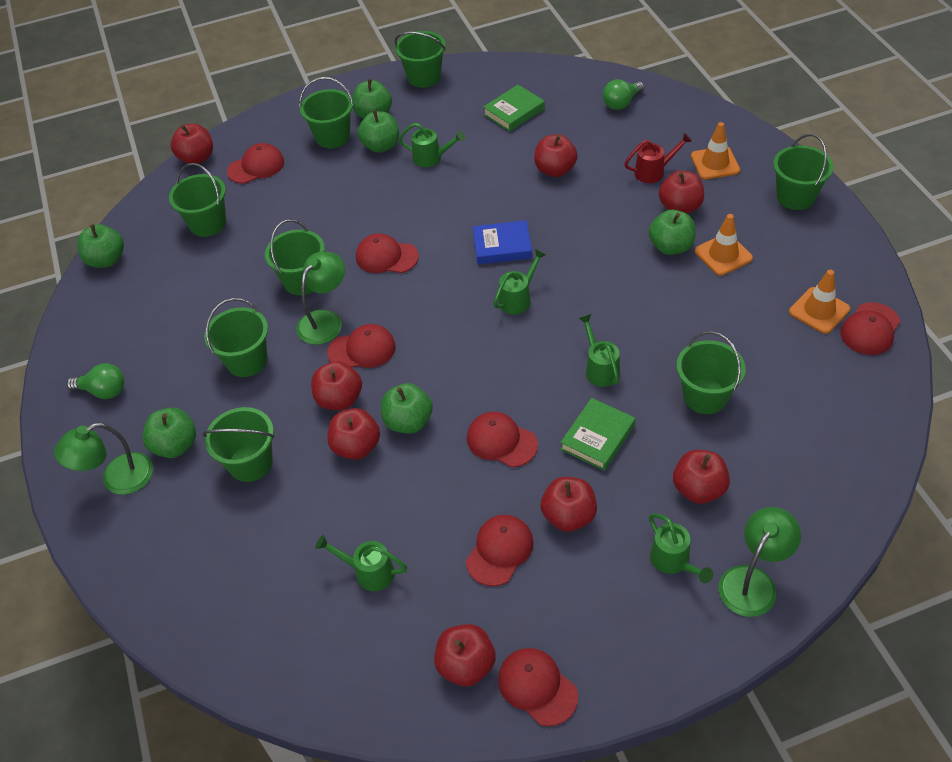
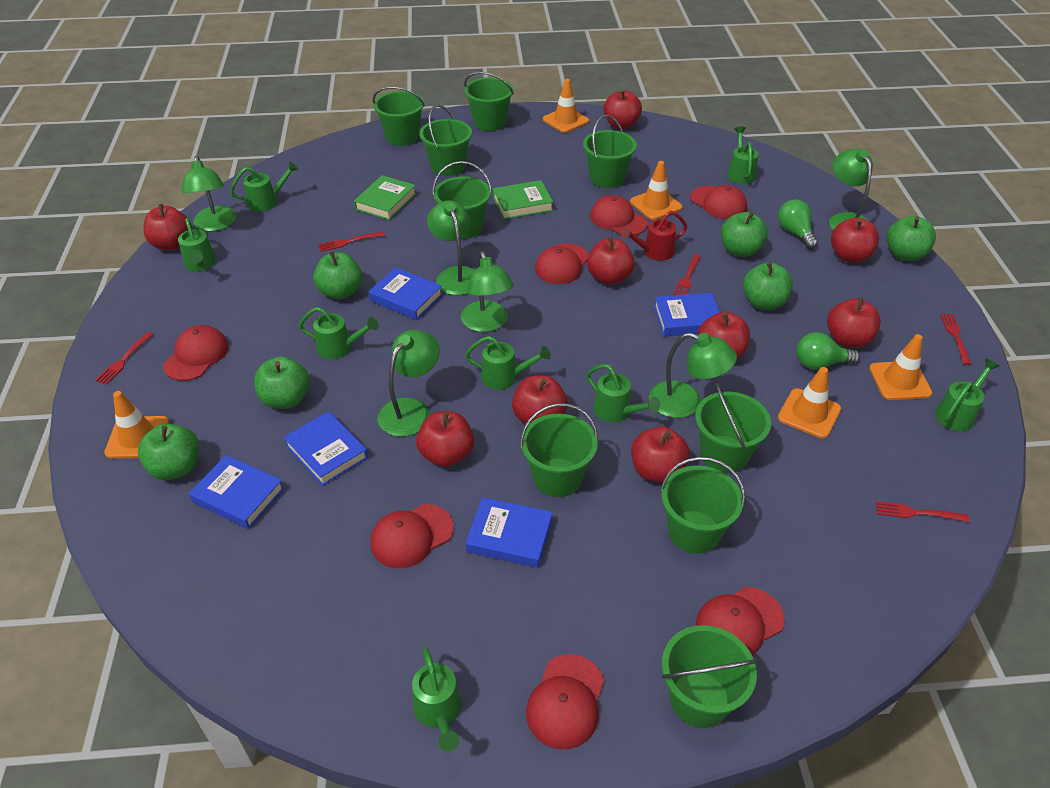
blue book: [473,220,532,264] = 1 -> [189,455,284,529] [283,411,368,486] [368,267,443,320] [466,497,553,568] [654,293,720,336] = 5
green bucket: [169,163,226,237] [203,407,275,482] [204,298,268,377] [265,219,325,296] [299,77,354,148] [395,31,446,88] [676,331,746,414] [773,134,834,210] = 8 -> [373,86,425,146] [419,104,472,176] [432,161,492,239] [464,72,514,131] [520,403,598,497] [583,115,637,188] [660,457,745,554] [662,625,758,728] [695,383,771,473] = 9
green lamp: [54,423,153,495] [296,252,345,345] [718,507,801,617] = 3 -> [182,156,236,232] [378,330,440,437] [427,200,474,295] [461,251,513,332] [649,333,737,418] [829,148,873,230] = 6
green watering can: [315,535,407,591] [399,123,465,167] [493,249,546,314] [579,314,620,387] [649,513,713,583] = 5 -> [178,218,216,271] [230,161,298,212] [299,307,379,359] [412,647,461,752] [465,336,551,389] [586,364,660,422] [727,126,759,184] [935,359,1000,431] = 8
orange traffic cone: [691,122,740,179] [695,214,753,276] [789,270,850,334] = 3 -> [104,391,169,459] [543,79,589,133] [630,161,682,220] [778,367,841,438] [869,334,933,400] = 5
red apple: [171,124,213,164] [311,361,362,410] [327,408,380,460] [434,624,496,686] [534,134,577,177] [541,477,597,532] [659,170,704,214] [673,450,730,504] = 8 -> [143,204,188,250] [416,411,474,467] [512,375,568,424] [587,237,635,285] [603,89,642,129] [631,426,690,483] [698,312,750,359] [827,298,881,348] [831,217,879,263] = 9
red fork: none = 0 -> [95,332,154,385] [319,231,385,252] [673,254,701,295] [876,501,970,522] [940,314,971,365] = 5

